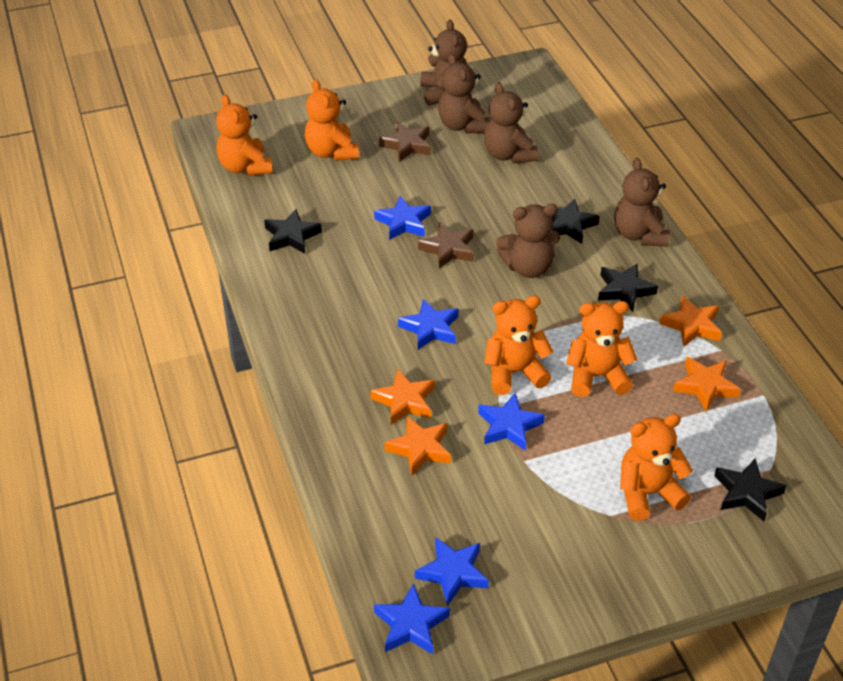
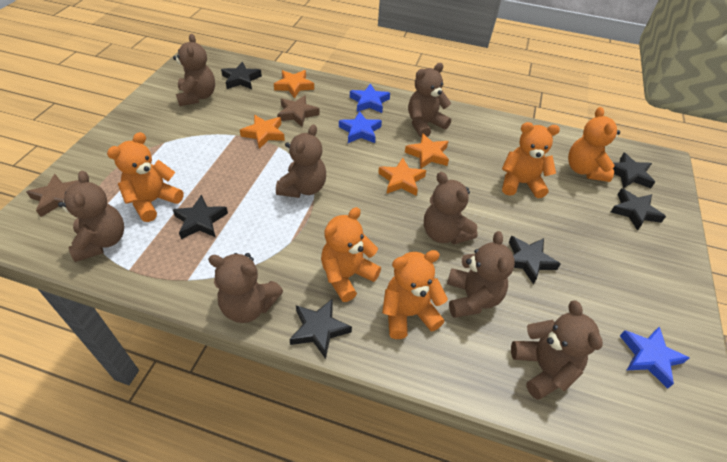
black star: [264,209,322,254] [544,199,600,244] [598,263,658,312] [714,458,786,521] = 4 -> [173,195,228,239] [221,62,262,89] [289,298,352,359] [509,236,561,285] [611,188,666,231] [613,153,655,188] = 6
blue star: [374,196,431,240] [374,583,450,654] [398,298,459,350] [415,537,489,606] [478,393,545,451] = 5 -> [339,111,382,143] [350,84,390,113] [620,327,689,389] = 3
brown teddy bear: [420,20,468,106] [438,54,490,134] [484,82,538,163] [496,204,560,278] [614,158,670,247] = 5 -> [58,171,124,262] [173,34,215,106] [208,253,283,323] [276,124,326,198] [408,63,451,138] [424,172,478,245] [447,231,515,318] [511,300,603,400] = 8

